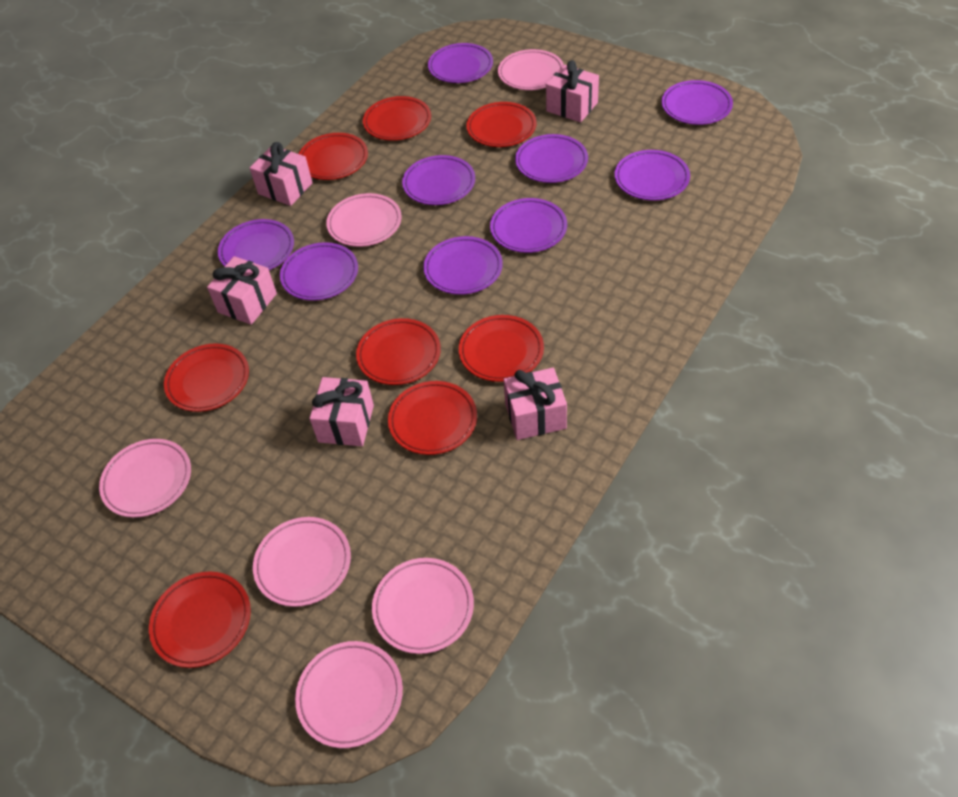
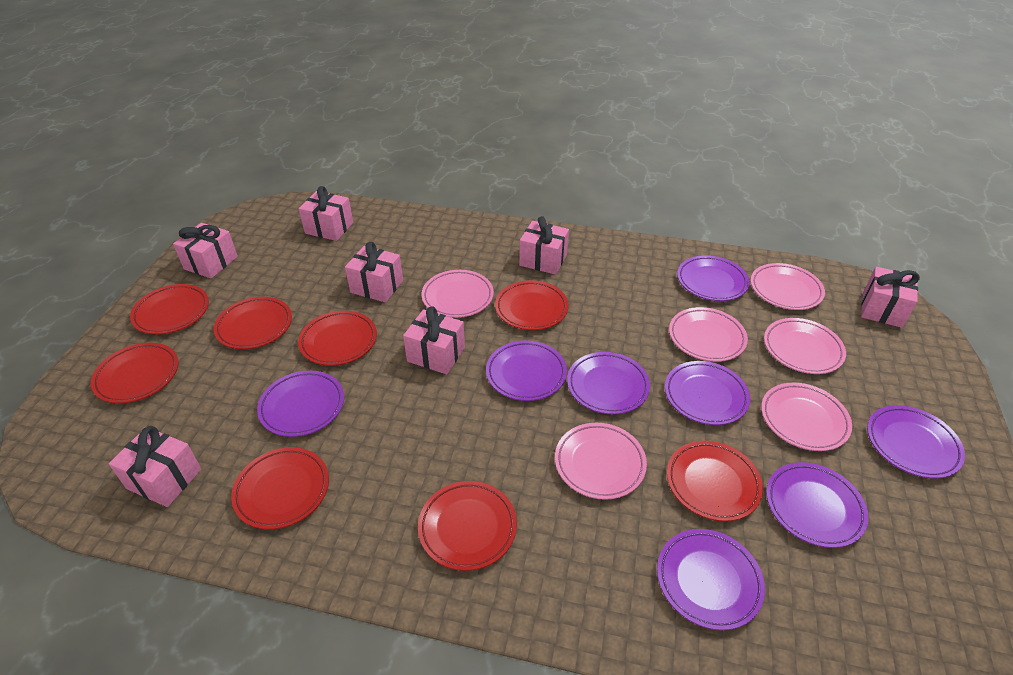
pink gift: [207,256,277,325] [250,142,313,206] [309,377,374,446] [503,368,567,440] [546,60,599,122] = 5 -> [109,426,201,507] [173,223,238,278] [299,186,353,241] [345,242,403,302] [403,306,465,374] [519,216,569,275] [861,267,920,328] = 7
purple plate: [218,219,294,270] [280,242,358,301] [402,155,475,205] [423,236,503,295] [428,43,493,83] [490,198,567,253] [515,134,588,183] [615,150,690,200] [662,80,733,125] = 9 -> [257,371,344,437] [486,340,567,401] [567,352,650,414] [657,529,765,630] [665,361,750,425] [677,255,749,301] [766,462,868,548] [867,405,965,479] = 8

